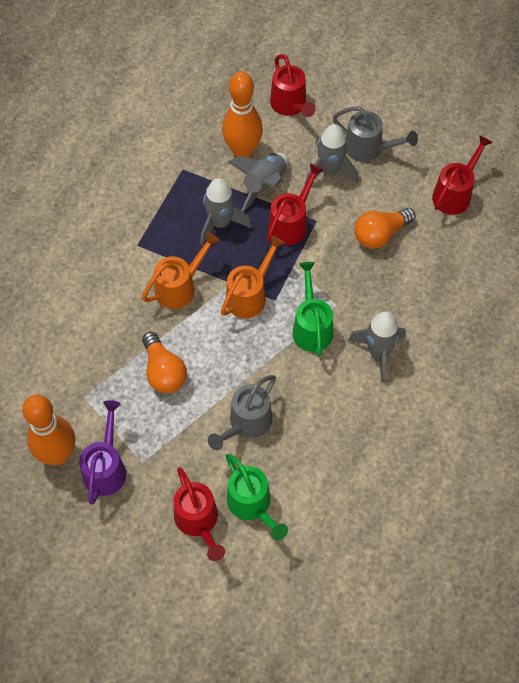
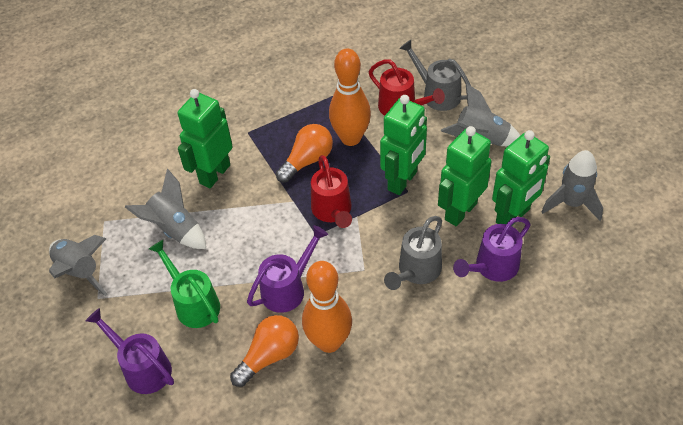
green robot: none = 0 -> [178,89,233,188] [380,95,427,195] [438,126,491,226] [492,130,550,226] = 4
green watering can: [226,454,288,540] [293,262,333,356] = 2 -> [149,239,220,328] = 1
orange watering can: [142,232,220,309] [221,236,285,318] = 2 -> none = 0
purple watering can: [79,400,126,505] = 1 -> [86,308,174,394] [247,225,328,313] [453,217,531,282] = 3
red watering can: [173,467,225,561] [267,164,324,245] [270,54,316,117] [432,135,493,215] = 4 -> [311,155,352,228] [369,59,445,116] = 2

